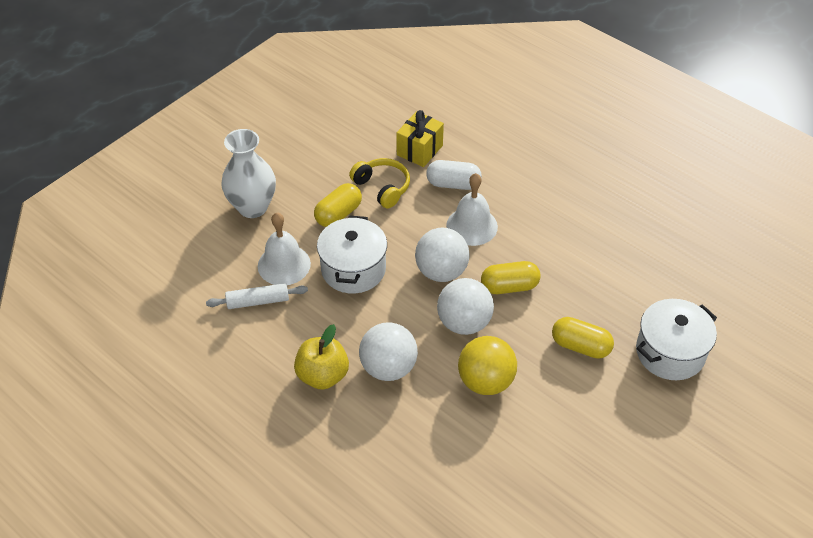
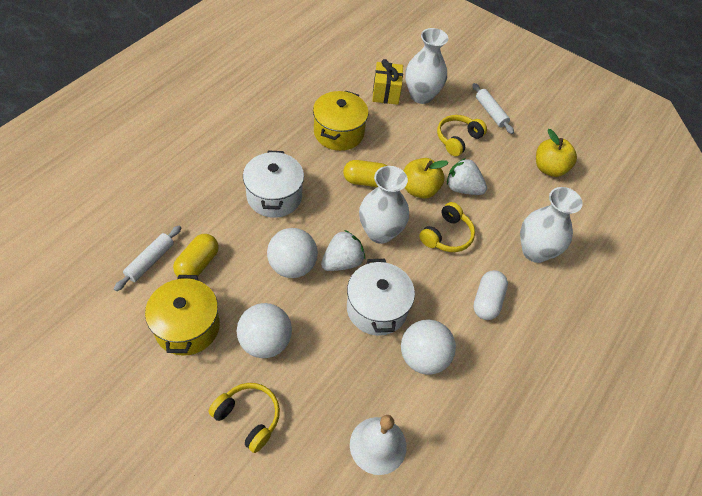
white bell: [258,212,311,285] [446,173,498,246] = 2 -> [350,415,406,475] = 1
white rolling pin: [206,283,308,309] = 1 -> [114,225,181,291] [472,83,514,134] = 2
white strawberry: none = 0 -> [321,230,365,271] [447,158,487,195] = 2
white vase: [221,129,276,218] = 1 -> [359,166,409,244] [405,28,448,104] [520,187,583,263] = 3
yellow apple: [294,324,349,390] = 1 -> [404,158,449,199] [536,129,577,177] = 2
yellow ball: [458,336,517,395] = 1 -> none = 0
yellow capsule: [314,183,362,227] [481,261,541,294] [552,317,614,359] = 3 -> [173,234,219,279] [343,160,387,187] = 2
yellow headphones: [349,158,410,208] = 1 -> [208,383,280,453] [419,202,475,252] [437,115,487,156] = 3
yellow pot: none = 0 -> [145,275,220,356] [313,91,369,151] = 2

